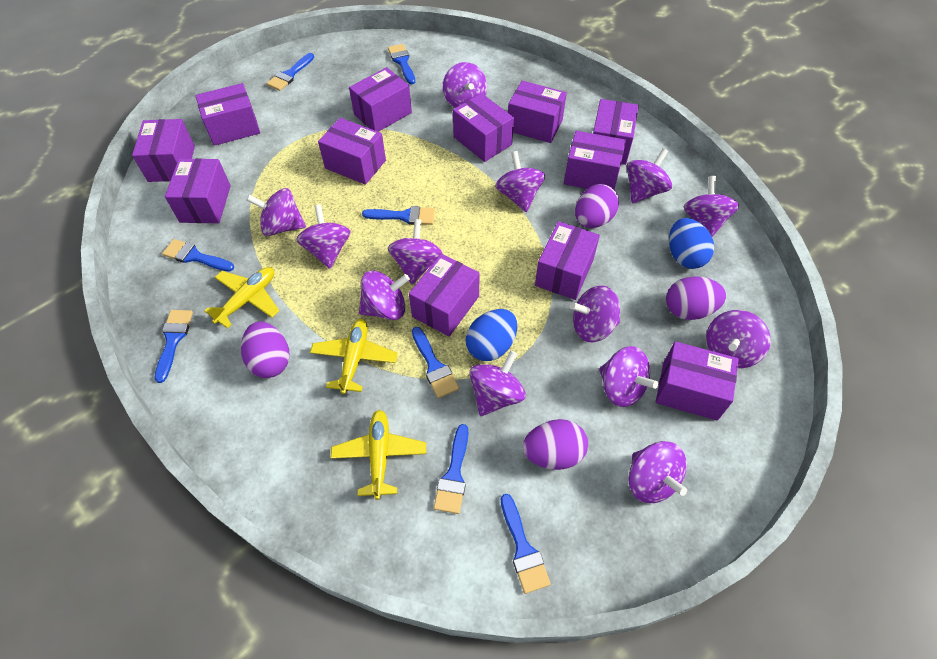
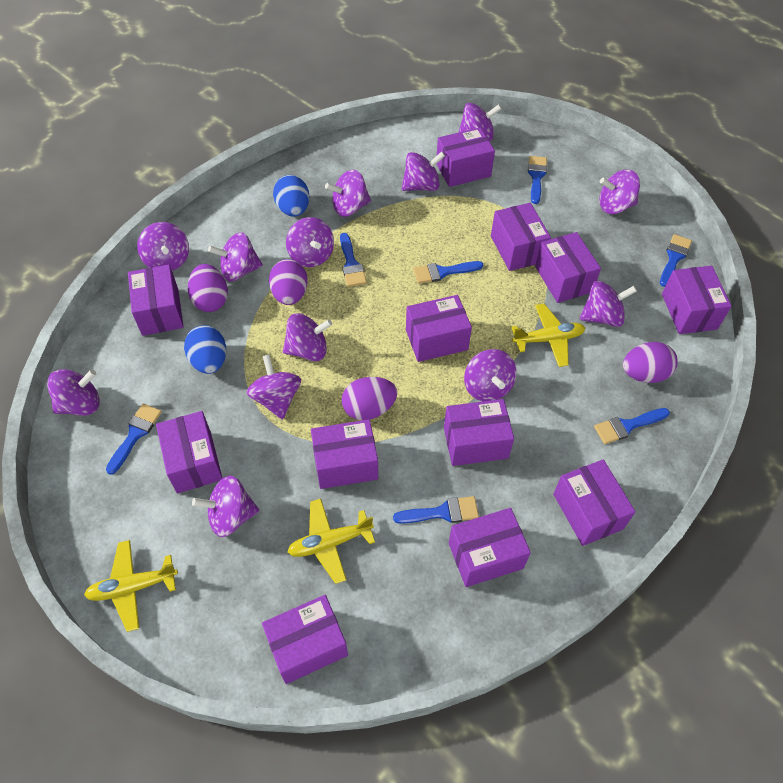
blue brush: [155,310,193,383] [162,239,234,272] [267,53,314,91] [362,206,435,225] [388,44,415,84] [412,327,459,398] [434,424,468,514] [501,494,551,594] = 8 -> [106,404,162,475] [340,233,367,287] [393,496,479,524] [413,261,483,284] [528,156,547,204] [594,408,670,444] [660,234,692,287] = 7

